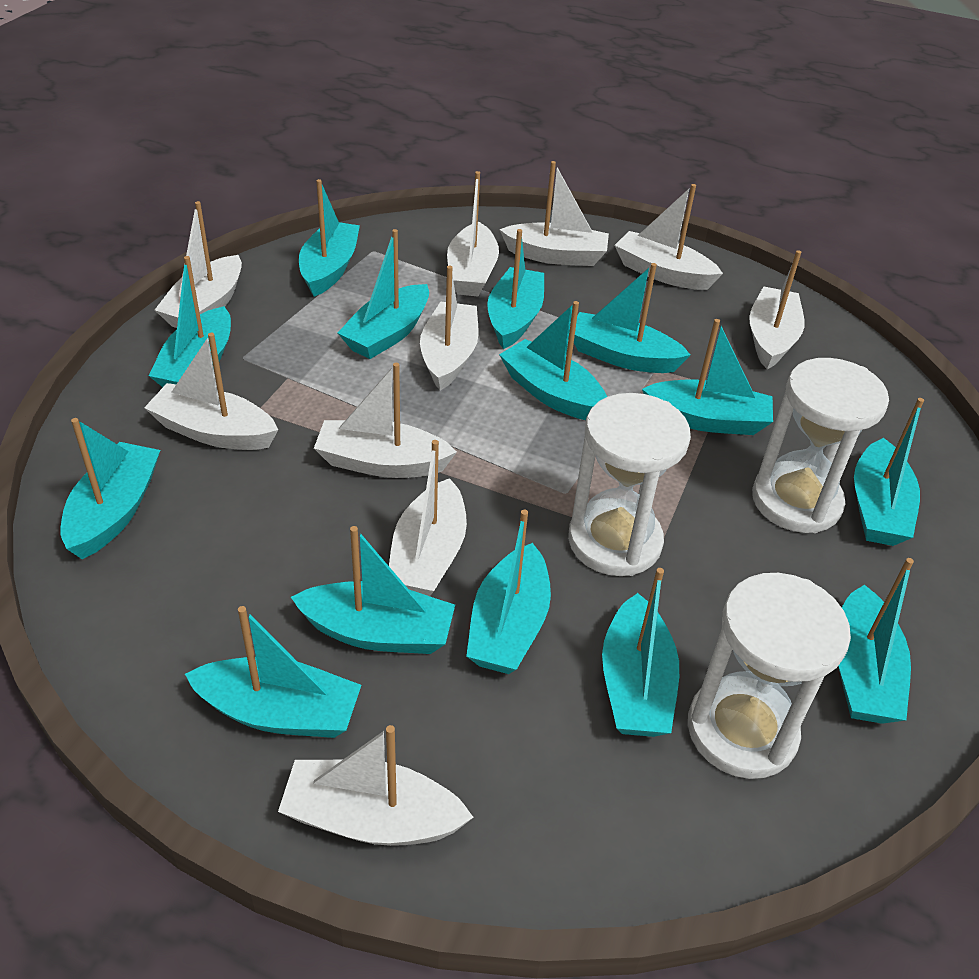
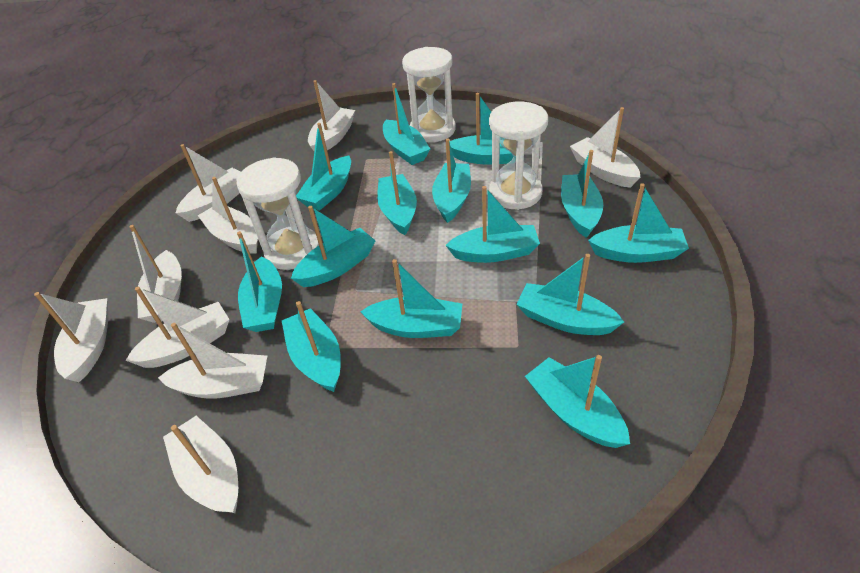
white boat: [144,333,278,450] [155,201,242,328] [278,725,474,846] [314,363,457,478] [389,440,467,596] [420,265,479,390] [447,171,499,296] [499,161,609,266] [615,184,723,290] [749,250,804,369] = 10 -> [34,292,109,382] [125,287,230,368] [129,225,182,323] [158,323,267,399] [163,416,238,513] [176,144,241,222] [198,177,258,254] [308,80,355,151] [570,107,640,188] = 9

